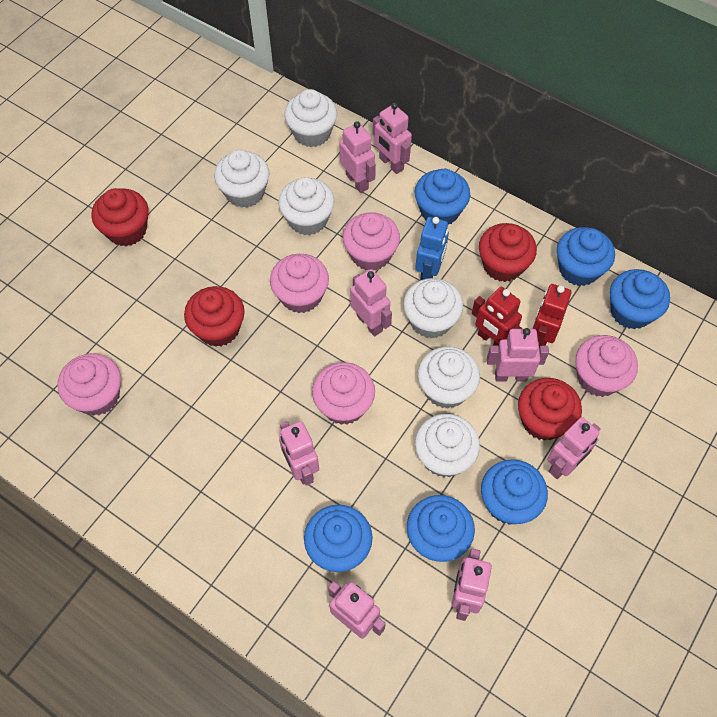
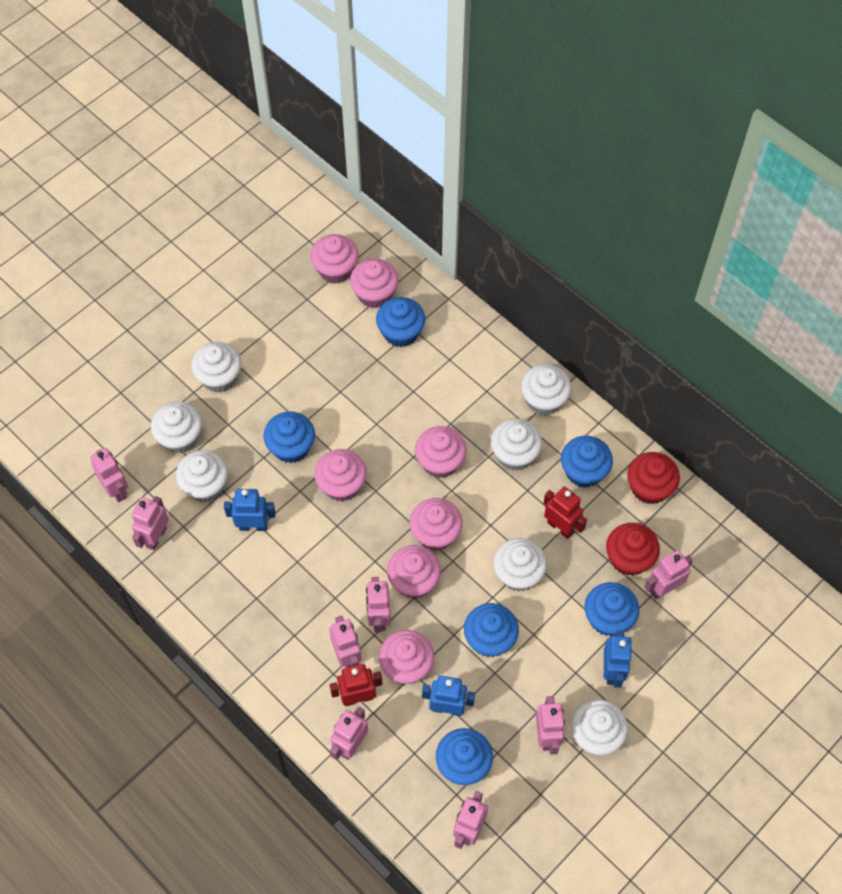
blue robot: [415,217,449,280] = 1 -> [224,489,276,531] [422,676,475,716] [604,631,632,688] = 3
pink cupcake: [58,353,121,416] [270,254,329,313] [312,362,375,425] [343,213,400,271] [575,335,638,397] = 5 -> [310,234,359,284] [314,449,367,501] [350,259,398,308] [379,630,435,684] [387,545,441,599] [410,498,463,551] [415,426,467,478] = 7
red cupcake: [91,188,148,246] [184,286,245,347] [479,223,537,282] [518,378,582,441] = 4 -> [606,523,660,576] [627,452,680,504] = 2
white cupcake: [214,150,269,208] [278,177,335,235] [284,89,337,147] [403,278,463,338] [415,414,480,477] [418,347,480,409] = 6 -> [151,402,202,453] [176,450,228,502] [191,342,241,393] [491,419,542,471] [493,538,547,591] [521,364,571,415] [571,699,628,755] = 7

